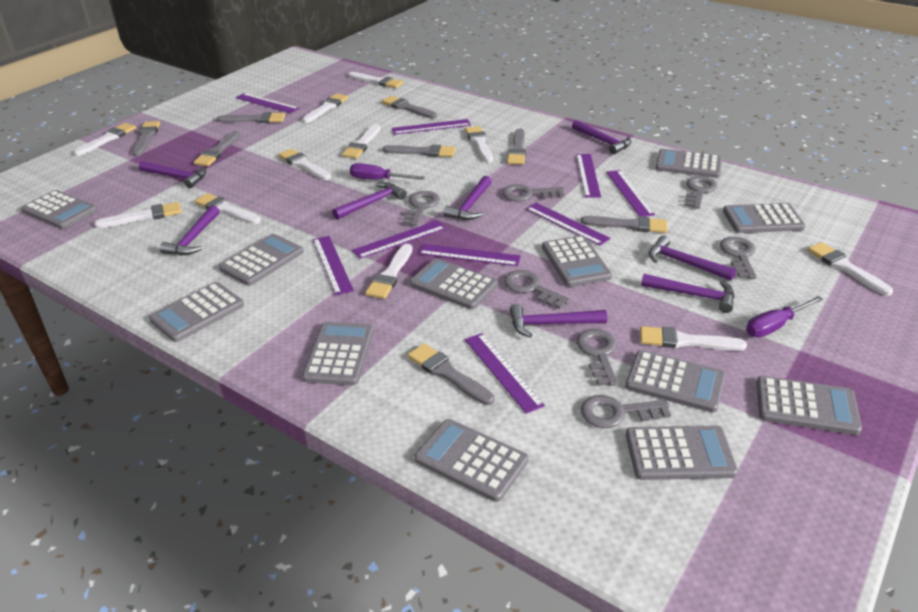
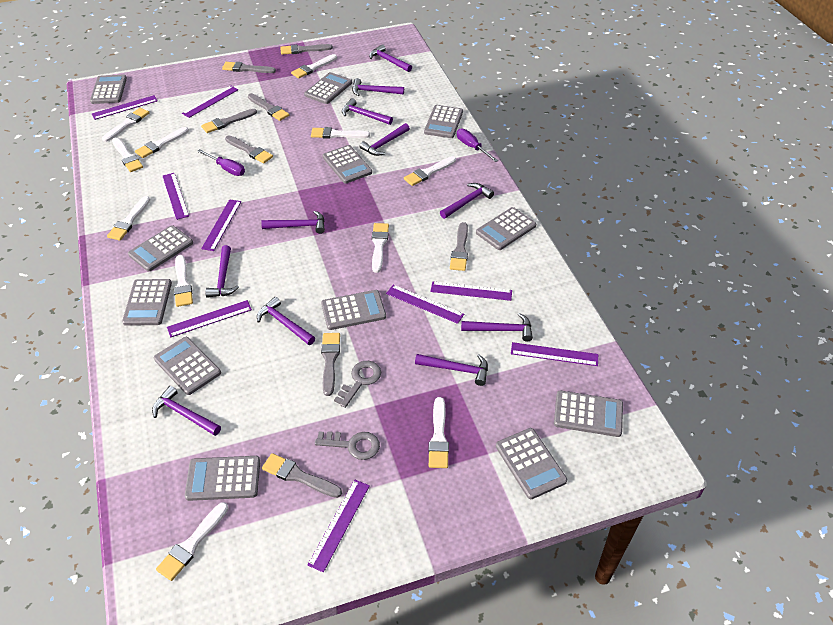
grey key: [403,191,440,226] [502,184,564,202] [504,270,571,309] [576,329,618,386] [581,395,671,428] [685,176,718,209] [720,237,757,279] = 7 -> [315,431,380,460] [334,361,381,408] = 2
purple hammer: [139,161,206,188] [160,205,220,256] [332,182,407,219] [444,176,492,220] [510,304,607,338] [572,120,631,154] [641,274,734,313] [649,236,736,281] = 8 -> [152,386,221,436] [205,245,239,298] [257,297,315,345] [261,211,325,234] [342,98,393,125] [352,78,404,96] [359,123,410,156] [369,44,412,72] [415,354,488,386] [440,183,494,219] [461,313,533,341] = 11

